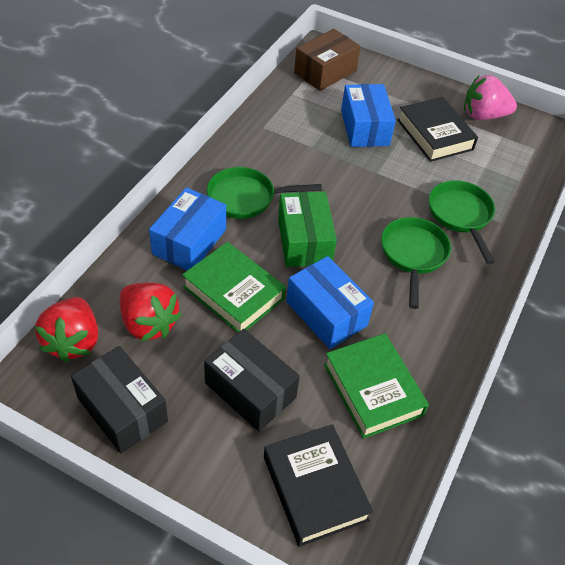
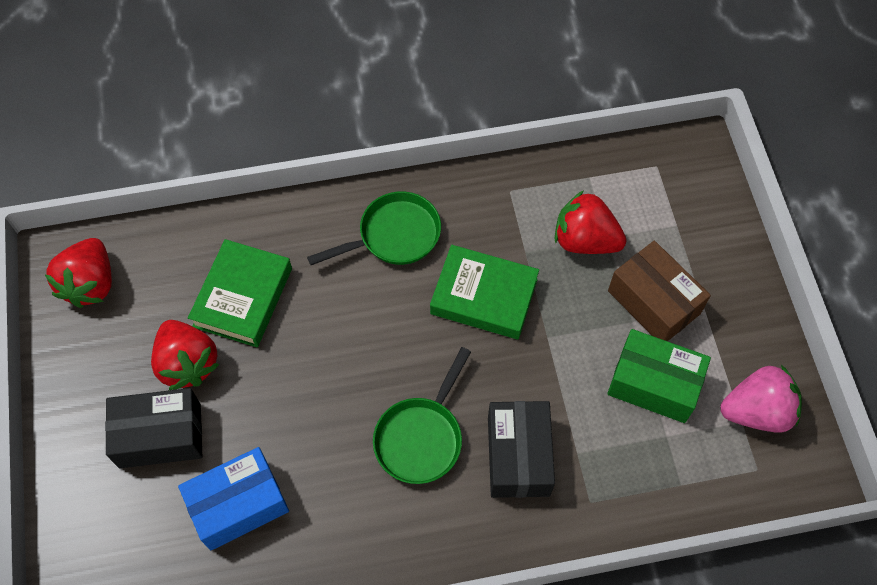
black book: [264,424,373,547] [397,97,478,162] = 2 -> none = 0
blue box: [149,187,226,271] [286,256,374,349] [341,84,396,147] = 3 -> [178,447,289,551] = 1
green pan: [207,167,322,219] [381,217,451,309] [429,180,495,264] = 3 -> [307,191,441,265] [373,347,471,484] = 2
red strawberry: [35,297,98,363] [120,282,182,342] = 2 -> [44,238,112,308] [151,320,220,390] [555,190,627,254] = 3

